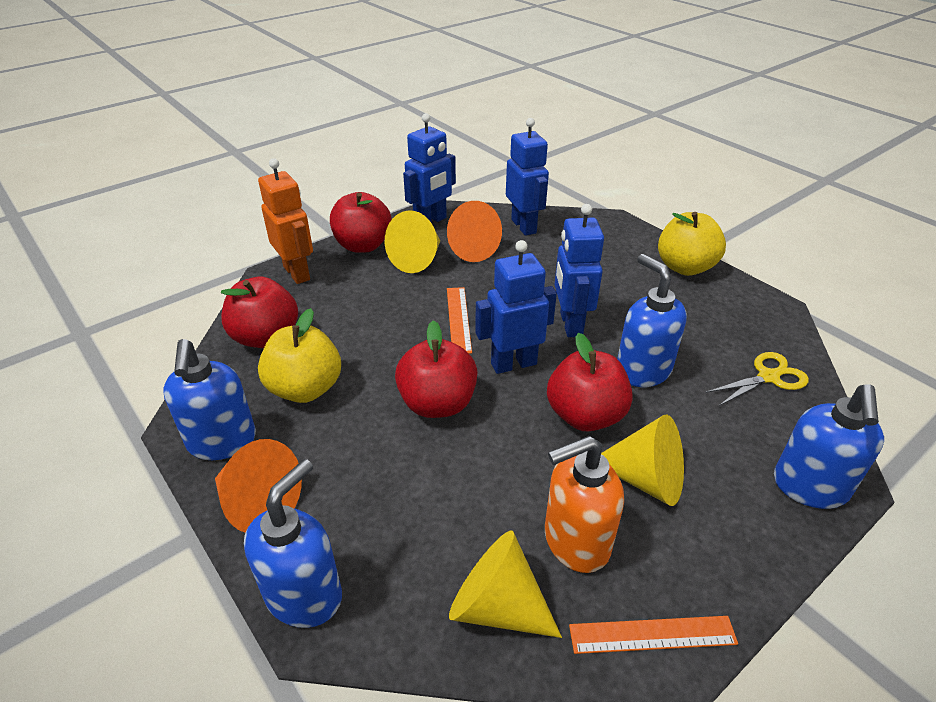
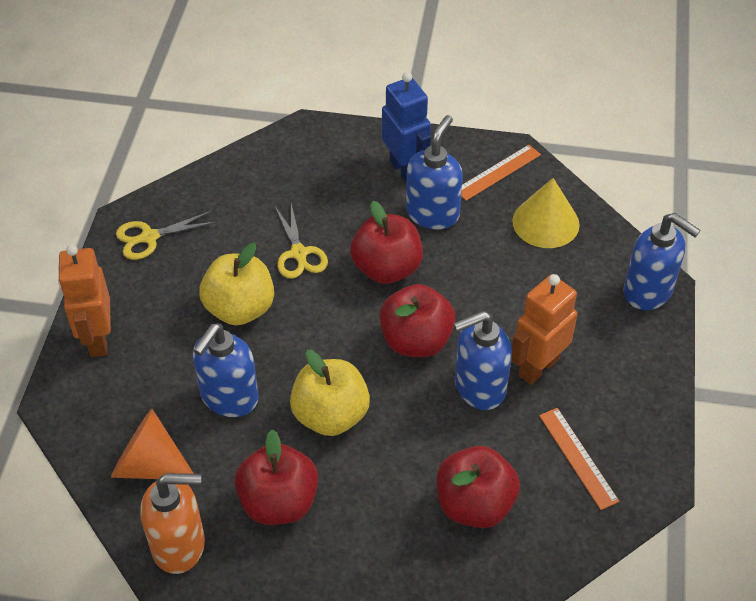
blue robot: [403,113,456,223] [475,240,557,374] [506,118,549,236] [554,204,604,337] = 4 -> [382,72,431,184] = 1
orange cone: [215,439,302,533] [447,201,502,262] = 2 -> [111,409,194,479] = 1
orange robot: [258,158,313,284] = 1 -> [58,245,111,357] [511,274,577,385] = 2
yellow cone: [385,211,440,273] [449,530,562,638] [601,414,684,506] = 3 -> [512,178,580,248] = 1
yellow scissors: [705,352,809,406] = 1 -> [116,211,216,260] [275,204,328,279] = 2

